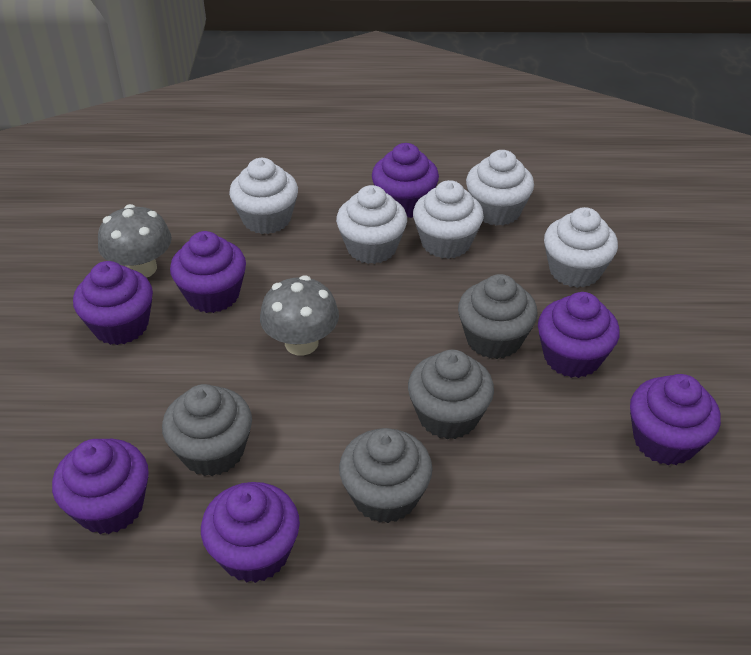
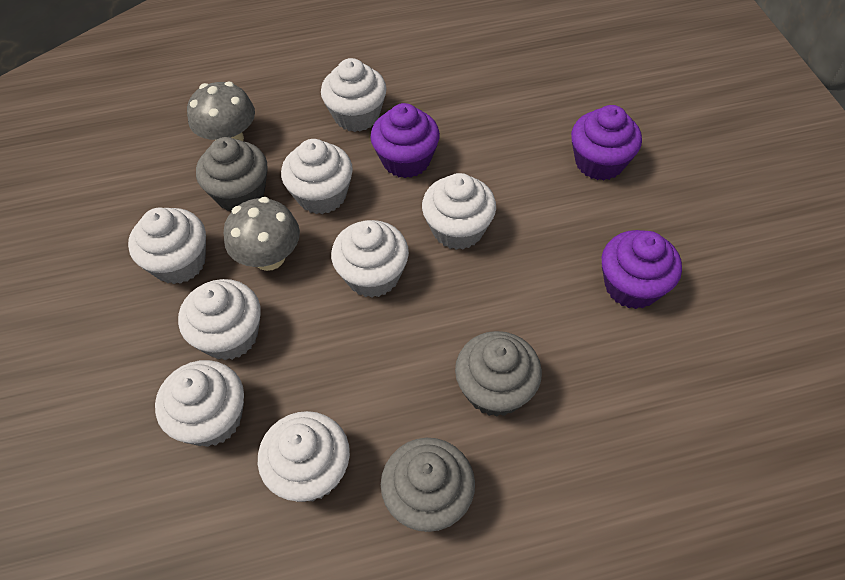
grey cupcake: [162,384,252,476] [339,428,433,523] [408,350,494,439] [458,274,538,359] = 4 -> [196,137,268,211] [381,438,475,532] [455,331,542,417] = 3
purple cupcake: [52,439,149,534] [73,261,153,345] [170,231,246,313] [201,482,300,583] [372,143,439,218] [538,292,620,378] [630,374,721,465] = 7 -> [371,103,440,178] [571,105,642,181] [602,230,682,309] = 3
white cupcake: [229,158,298,234] [336,185,407,264] [413,180,484,259] [466,150,534,226] [544,207,618,288] = 5 -> [128,208,206,284] [155,360,244,447] [178,279,261,360] [258,411,350,502] [281,139,353,214] [321,58,387,132] [331,220,409,298] [422,173,496,250] = 8

